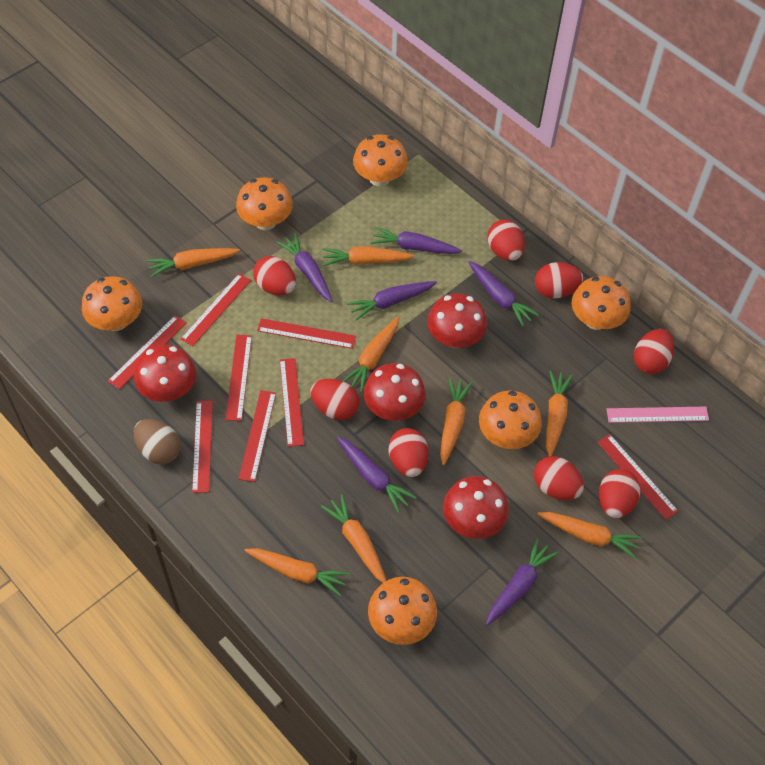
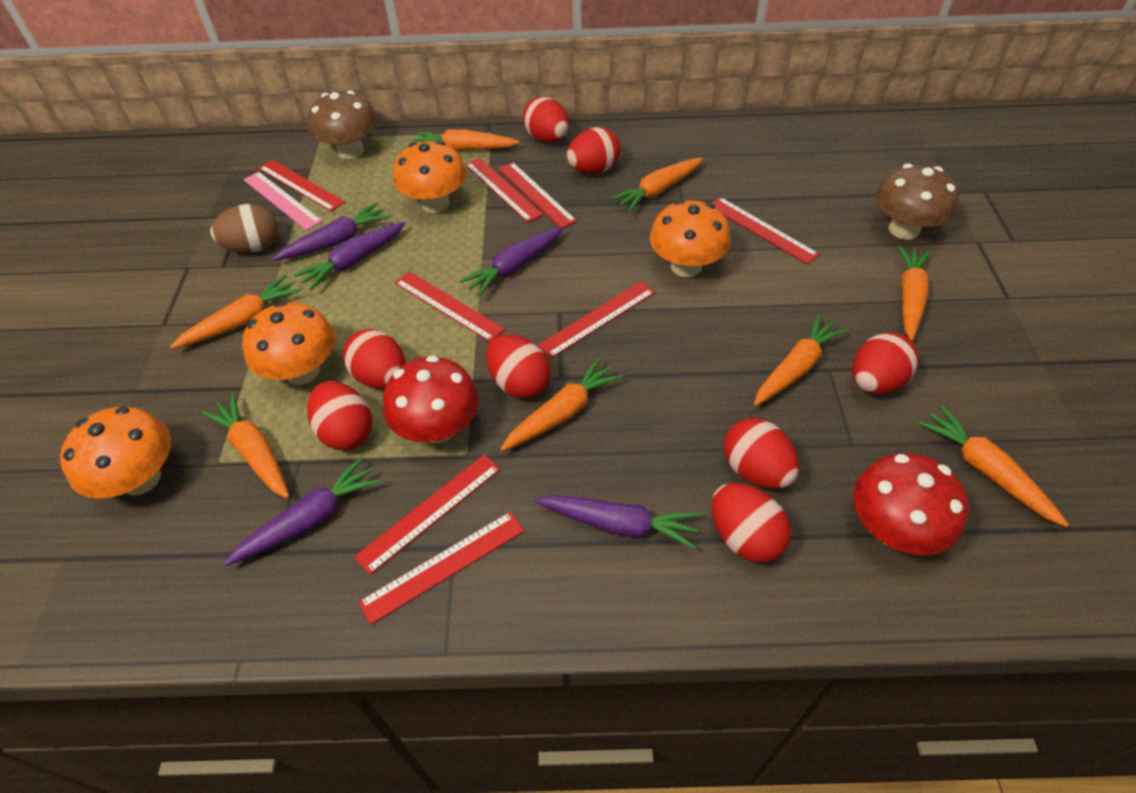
brown mushroom: none = 0 -> [308,90,377,159] [875,163,959,240] = 2
orange mushroom: [82,276,142,331] [236,177,293,230] [353,135,408,187] [368,577,437,645] [479,390,542,449] [572,276,631,330] = 6 -> [60,407,171,499] [242,301,335,385] [393,141,467,213] [650,200,731,277] = 4
purple carrot: [276,233,332,302] [337,437,416,513] [347,281,437,321] [371,227,462,254] [468,261,539,327] [486,538,558,626] = 6 -> [224,457,381,566] [272,202,390,260] [294,222,406,290] [459,226,563,297] [534,495,700,549] = 5
red mushroom: [134,345,196,402] [363,363,426,421] [427,293,487,348] [443,476,509,539] = 4 -> [383,355,479,443] [853,453,969,555] = 2

